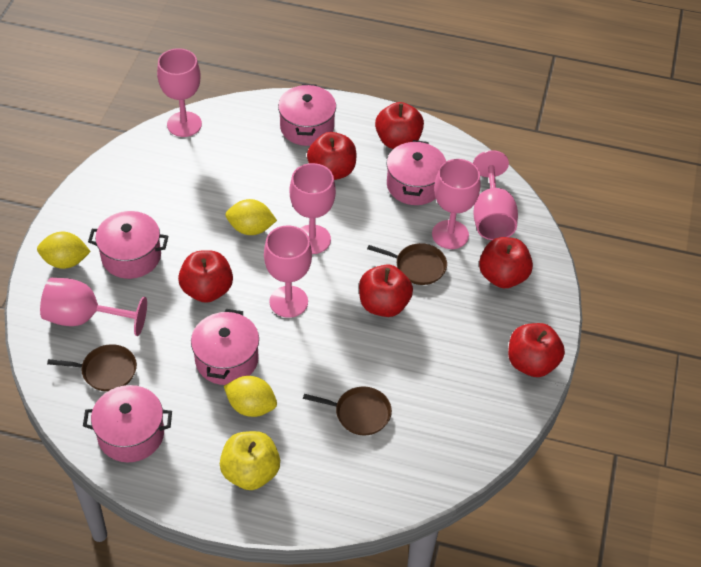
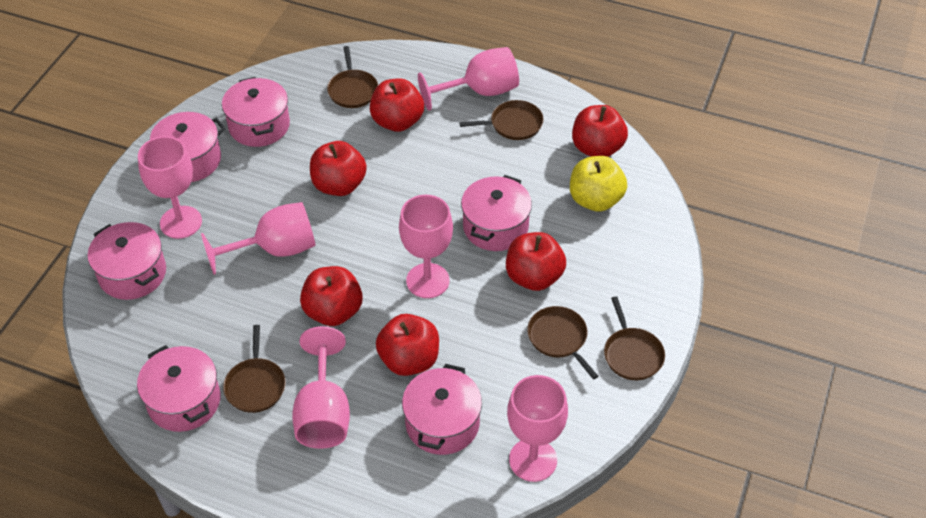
brown pan: [47,344,137,391] [303,387,392,435] [367,243,447,285] = 3 -> [223,325,286,413] [327,46,378,108] [459,100,544,140] [527,306,598,380] [604,296,665,380] = 5
pink pot: [83,385,172,462] [88,211,168,279] [191,309,259,385] [278,84,336,146] [387,140,446,205] = 5 -> [88,222,166,300] [137,345,221,432] [150,112,226,182] [222,77,290,147] [402,364,482,455] [461,175,532,251] = 6
yellow lemon: [37,232,91,269] [224,376,277,417] [225,199,277,235] = 3 -> none = 0

